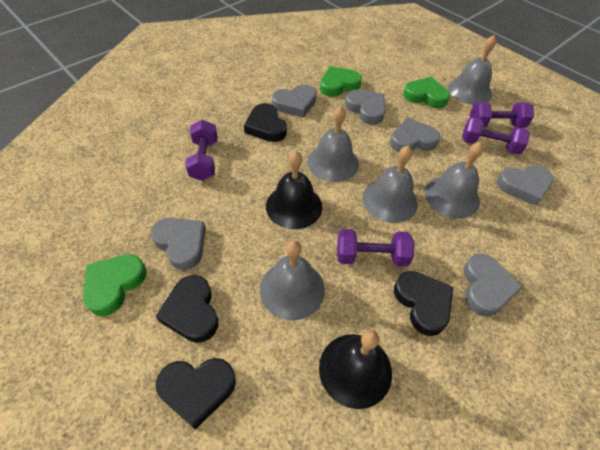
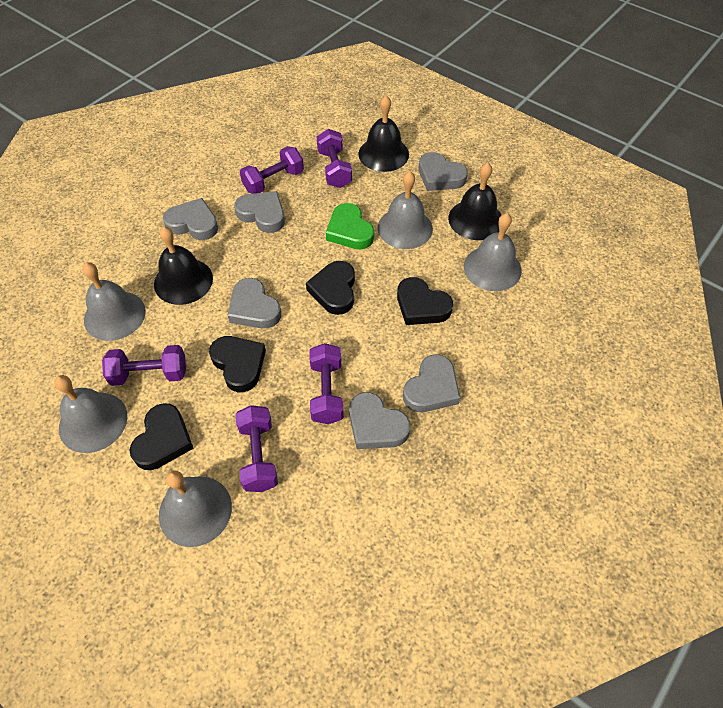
black bell: [266,151,322,229] [319,330,392,409] = 2 -> [154,226,213,305] [358,95,409,172] [448,162,501,240] = 3
green heart: [83,254,147,316] [320,66,362,97] [403,77,450,108] = 3 -> [326,203,374,249] = 1
purple dumbbell: [185,120,218,181] [337,229,414,267] [462,117,530,155] [470,102,534,128] = 4 -> [102,345,186,386] [236,405,278,492] [240,146,304,194] [309,343,344,424] [317,129,352,188] = 5

